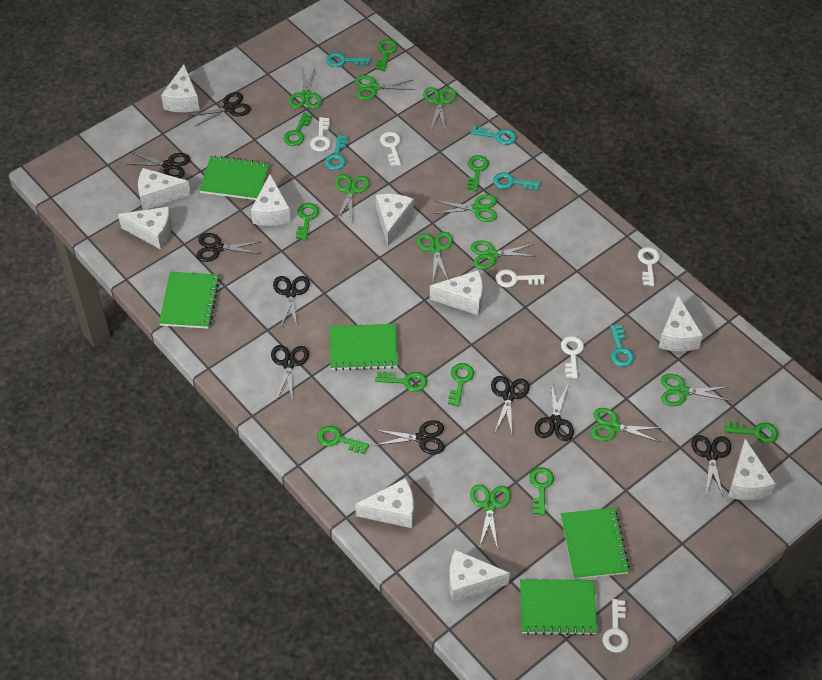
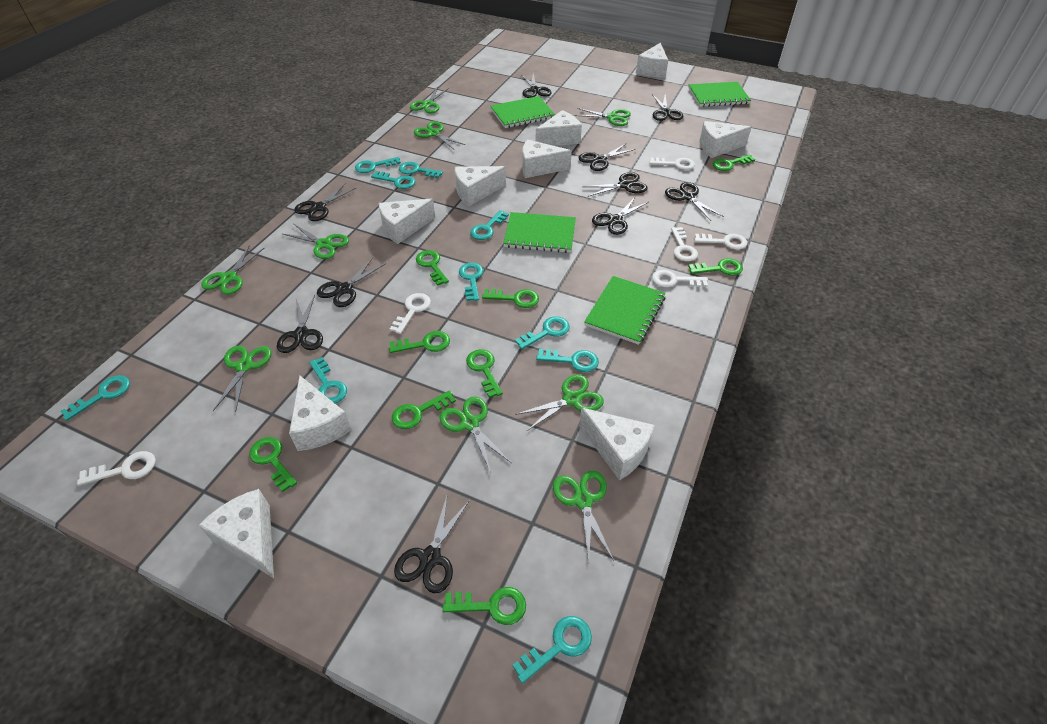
black scissors: [128,152,190,178] [190,92,251,127] [196,233,261,262] [271,345,309,401] [273,276,310,329] [374,421,444,455] [491,376,530,435] [535,382,574,441] [691,435,731,498] = 9 -> [277,295,323,353] [294,184,356,221] [317,258,386,307] [394,493,470,593] [522,74,552,98] [579,144,636,171] [582,172,648,197] [592,197,649,235] [652,94,683,121] [665,182,724,221] = 10
green notebook: [159,272,220,329] [199,155,269,200] [330,324,398,371] [520,579,597,635] [561,507,630,579] = 5 -> [490,96,555,128] [503,212,576,253] [584,276,666,345] [688,82,751,107] = 4
green scissors: [289,66,322,109] [335,174,370,221] [355,75,414,100] [417,232,453,280] [423,87,457,131] [434,194,497,222] [470,485,511,549] [471,240,534,269] [590,408,660,442] [661,374,730,406] = 10 -> [201,245,264,295] [213,346,271,412] [283,224,349,259] [410,88,449,114] [414,121,465,149] [439,397,511,472] [515,375,604,431] [553,470,614,564] [574,108,631,126] = 9
turquoise key: [325,135,348,170] [326,52,370,67] [471,126,516,145] [493,172,540,191] [610,325,634,367] = 5 -> [60,375,130,421] [309,357,347,403] [355,157,401,173] [371,171,415,189] [399,162,443,178] [459,263,483,301] [470,210,509,240] [512,616,592,684] [515,316,570,349] [536,349,599,372] = 10
white cheese: [118,207,172,249] [138,168,191,210] [161,65,200,112] [251,174,291,226] [355,478,414,528] [376,194,414,246] [430,270,483,315] [449,549,510,602] [659,296,703,351] [728,439,776,500] = 10 -> [198,489,274,578] [289,375,352,451] [379,199,435,244] [455,166,506,206] [522,139,572,178] [536,110,582,146] [579,408,655,480] [636,43,668,77] [700,121,752,158] = 9

